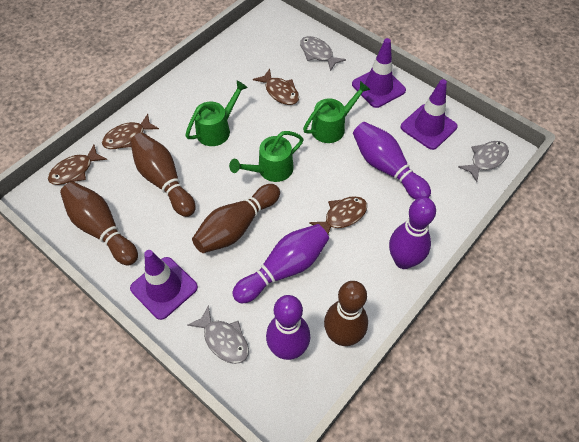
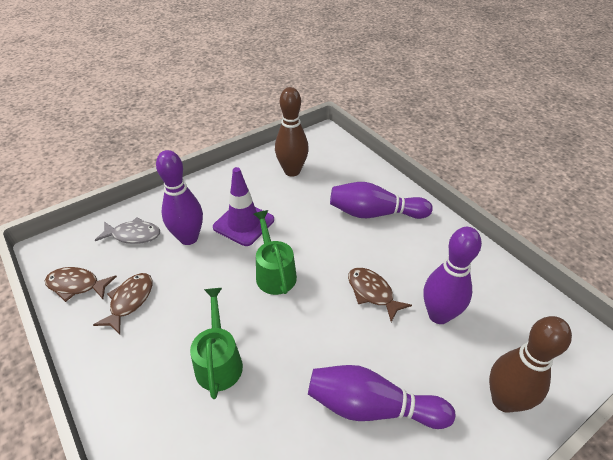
brown bowling pin: [60,182,138,266] [130,133,196,217] [192,184,280,253] [324,281,368,346] = 4 -> [275,87,309,177] [489,316,572,413] = 2
brown fish: [48,145,107,185] [102,114,159,149] [253,69,299,105] [309,196,367,234] = 4 -> [45,267,117,302] [93,273,153,334] [348,268,412,322] = 3
green watering can: [185,81,248,146] [229,131,303,182] [303,81,370,143] = 3 -> [190,288,243,399] [254,210,297,295] = 2
grey fish: [187,305,249,364] [300,36,346,71] [458,141,509,182] = 3 -> [95,217,160,244] = 1
purple traffic cone: [130,250,198,320] [352,38,406,108] [400,79,457,150] = 3 -> [213,167,274,246] = 1

